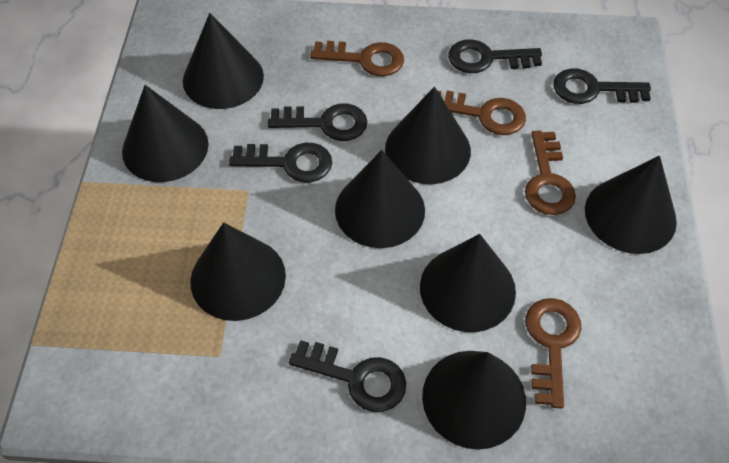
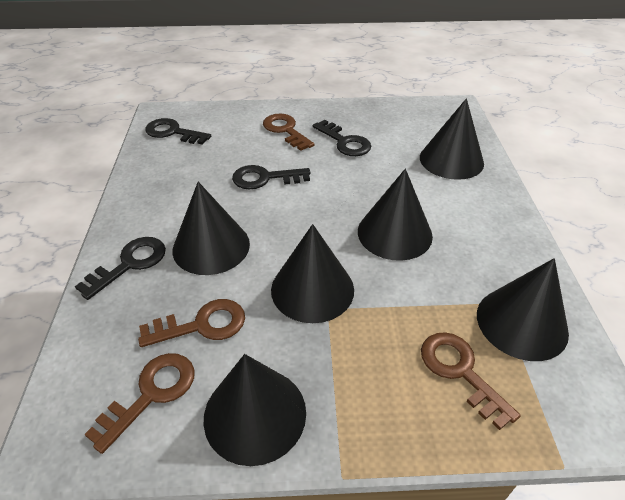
black cone: [122,85,209,182] [183,13,264,109] [190,222,286,321] [335,150,425,248] [385,87,471,184] [420,234,516,332] [422,351,526,450] [585,156,677,254] = 8 -> [172,182,250,275] [204,354,306,466] [271,224,354,323] [358,169,433,261] [420,98,484,180] [477,258,569,361] = 6
black key: [229,143,332,182] [268,103,368,141] [289,340,406,412] [448,39,542,73] [553,68,651,104] = 5 -> [75,237,166,300] [145,118,211,145] [232,165,311,189] [313,120,371,156] = 4

